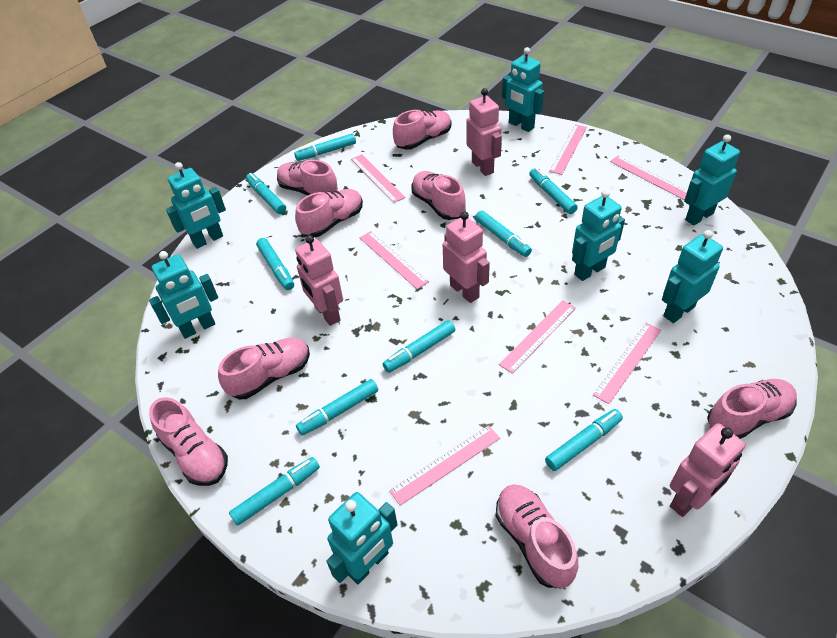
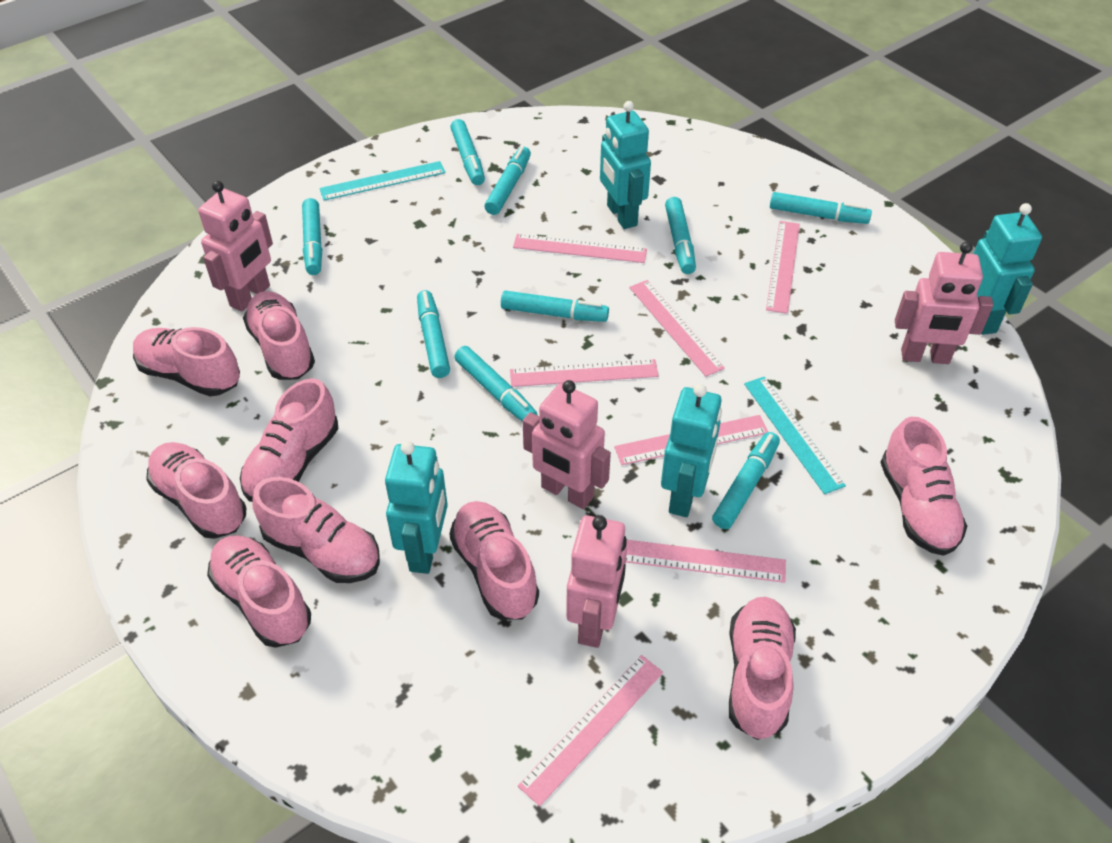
pink shoe: [149,397,228,486] [218,338,310,399] [277,160,338,196] [295,189,363,237] [393,110,452,150] [412,171,466,220] [496,484,578,588] [707,379,797,439] = 8 -> [133,327,240,397] [146,442,246,539] [207,535,311,648] [240,378,338,502] [243,291,315,380] [252,477,380,583] [449,501,539,620] [729,597,796,740] [880,417,967,556] = 9
turquoise robot: [149,251,218,339] [166,162,226,249] [326,492,397,585] [502,47,544,132] [572,190,625,281] [662,230,723,323] [684,134,740,226] = 7 -> [385,441,448,574] [600,101,651,229] [661,384,722,517] [973,203,1042,335] = 4
turquoise ruler: none = 0 -> [319,161,445,201] [744,377,846,494] = 2

